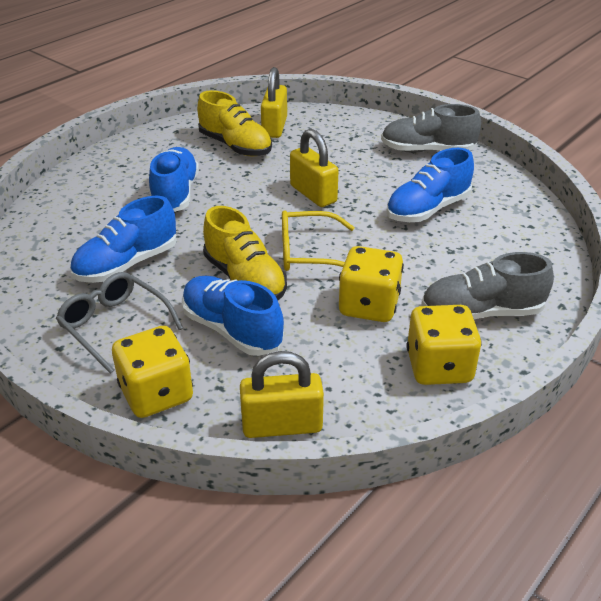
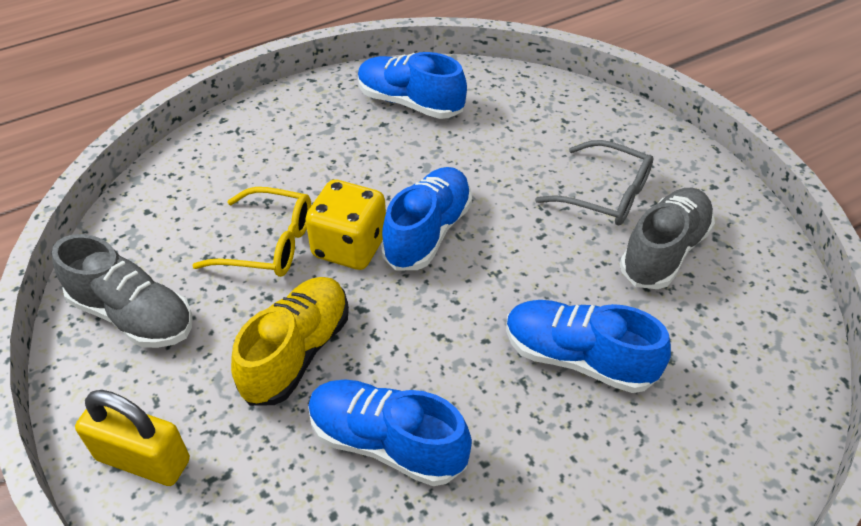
yellow dice: [112,326,193,418] [339,246,404,322] [406,305,482,385] = 3 -> [305,180,386,270] = 1
yellow padlock: [240,351,324,438] [261,67,287,138] [290,129,339,207] = 3 -> [75,390,190,486] = 1
yellow shoe: [197,90,272,157] [203,206,287,300] = 2 -> [231,277,349,406] = 1

